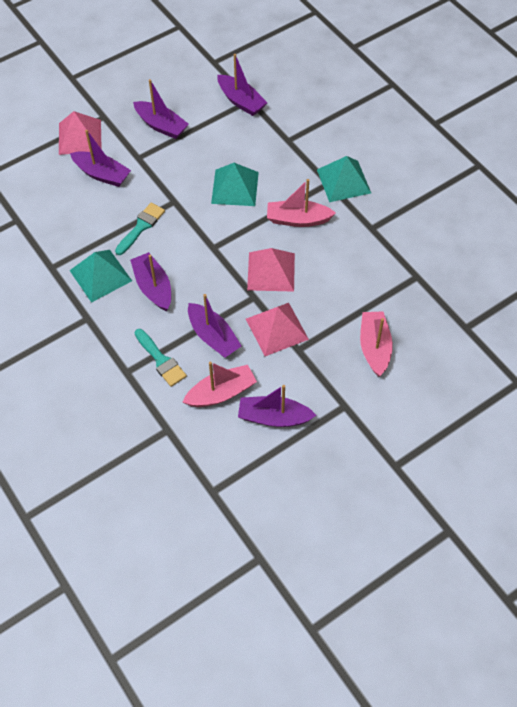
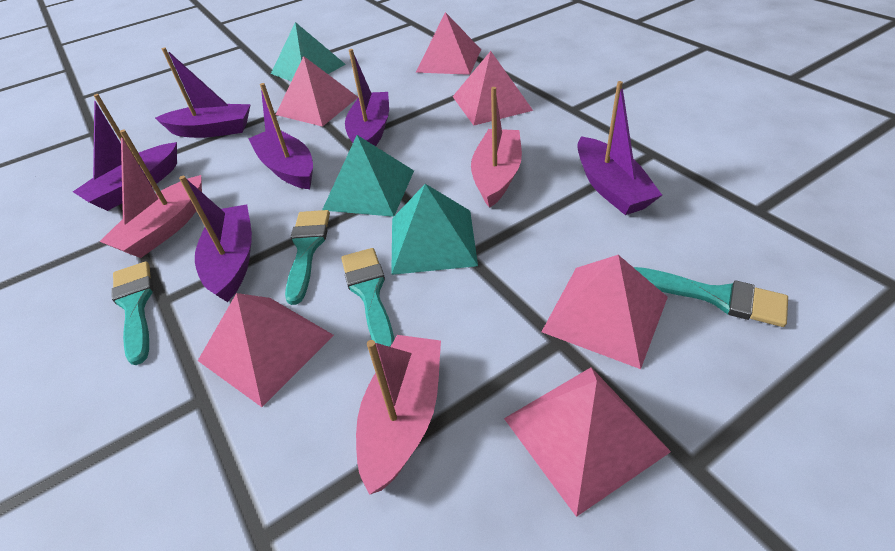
pink pyramid: [59,111,102,155] [246,303,309,356] [247,248,295,292] = 3 -> [198,293,334,407] [276,56,358,127] [416,12,481,75] [453,51,533,126] [504,367,671,517] [542,255,668,369] = 6
turquoise brush: [115,203,165,255] [135,329,187,387] = 2 -> [111,261,153,365] [285,210,330,305] [341,248,395,347] [634,267,788,327] = 4

